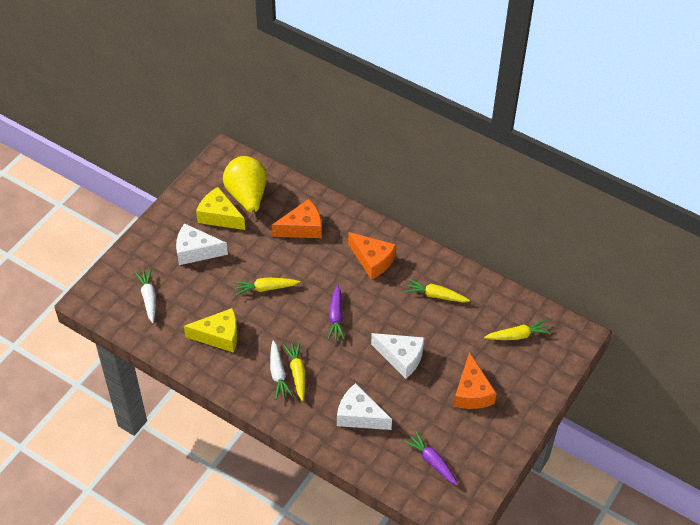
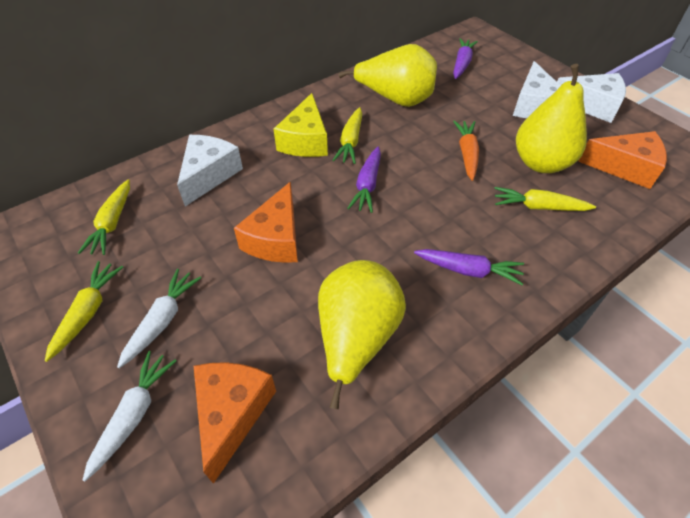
orange carrot: none = 0 -> [453,121,479,181] = 1
purple carrot: [328,285,345,340] [403,431,458,486] = 2 -> [348,147,381,213] [414,249,524,285] [453,38,478,79] = 3
yellow cheese: [184,308,238,353] [196,187,245,230] = 2 -> [274,93,328,157] = 1
yellow pear: [223,156,267,222] = 1 -> [318,260,406,409] [338,44,437,107] [516,64,587,173] = 3

